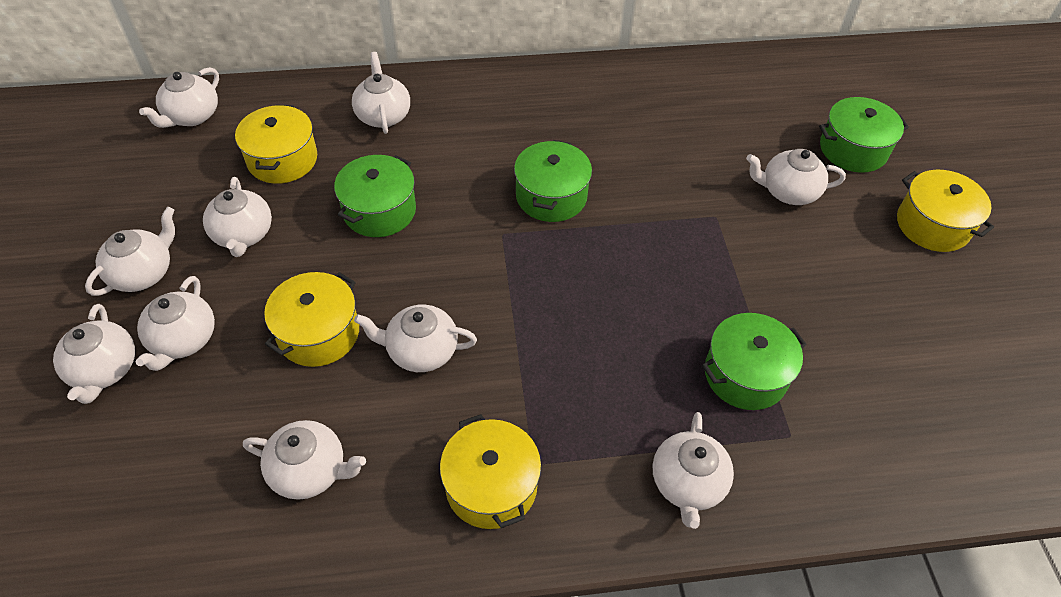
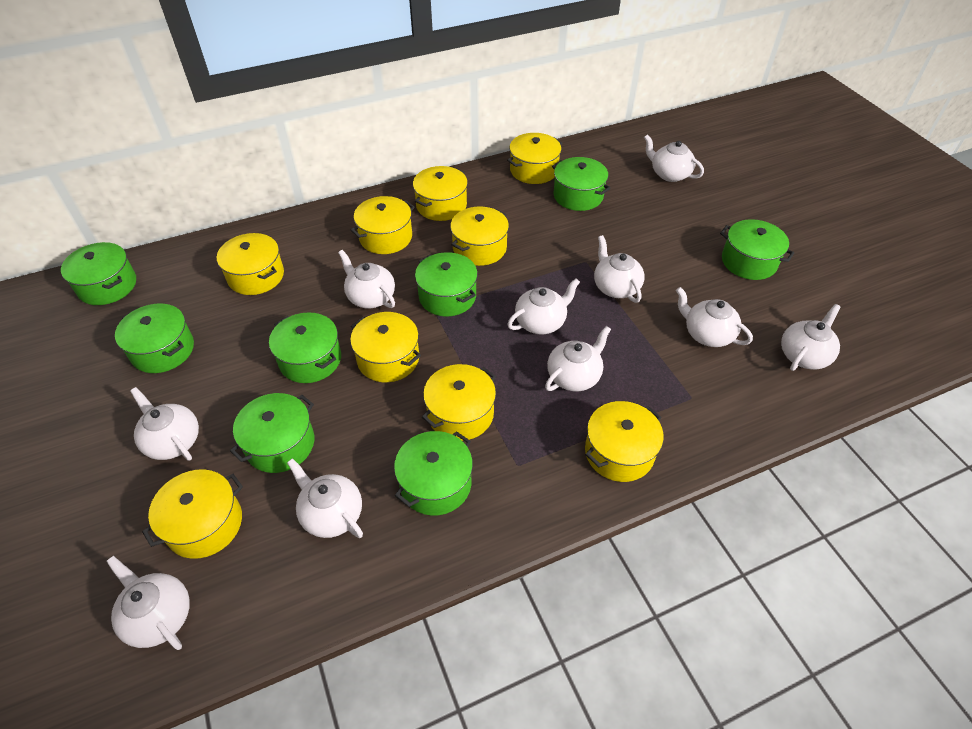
green pot: [334,155,416,237] [514,140,592,222] [702,313,807,410] [819,97,909,173] = 4 -> [61,242,136,305] [115,304,194,373] [230,393,314,473] [269,312,341,383] [394,431,473,516] [415,252,478,316] [552,157,611,211] [720,219,794,280] = 8
yellow pot: [235,105,317,184] [264,272,359,367] [440,414,541,529] [897,170,994,252] = 4 -> [142,469,243,559] [217,233,284,295] [350,312,421,382] [351,196,415,254] [413,166,468,221] [422,364,496,441] [450,207,509,266] [507,133,563,184] [585,401,664,482] = 9

